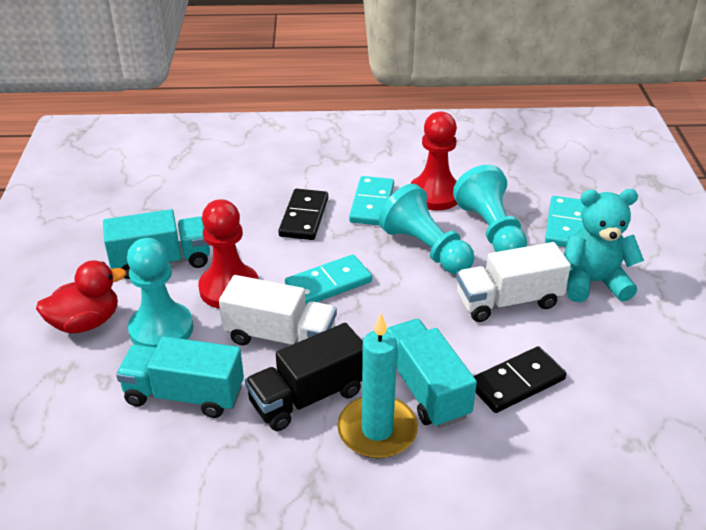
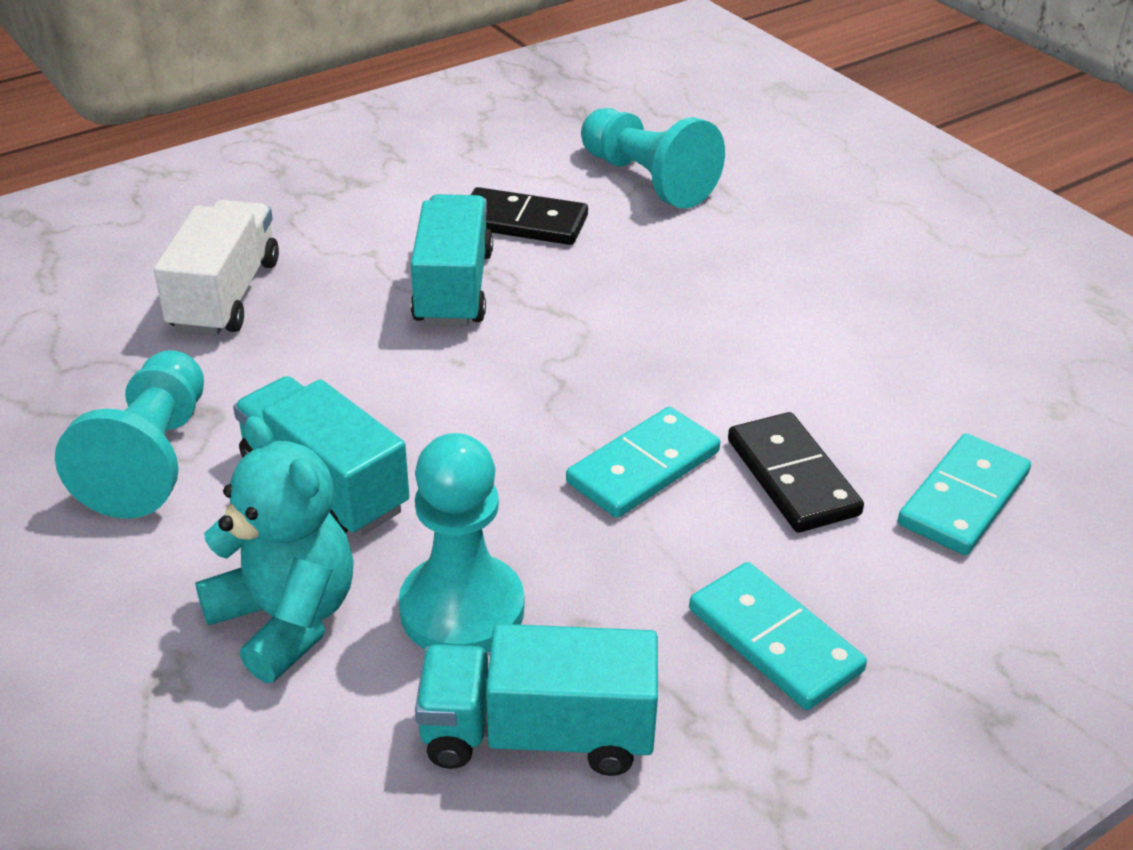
black truck: [245,323,363,431] = 1 -> none = 0
red duck: [36,260,126,334] = 1 -> none = 0
red pawn: [198,199,259,309] [411,111,457,210] = 2 -> none = 0
turquoise candle: [337,313,418,459] = 1 -> none = 0
white truck: [219,275,337,345] [456,242,571,322] = 2 -> [154,200,279,336] = 1

